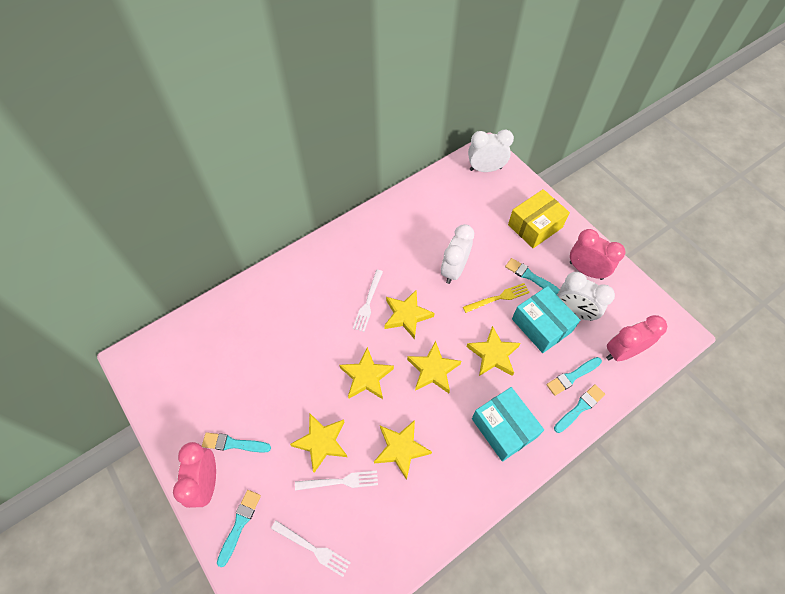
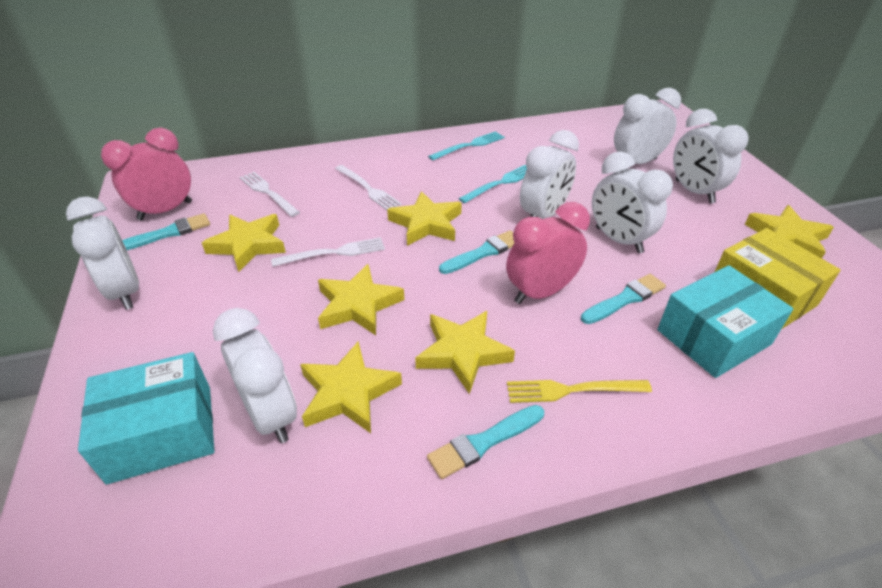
pink clock: [173,442,216,508] [570,229,625,280] [606,315,667,361] = 3 -> [101,128,192,220] [506,202,590,304] = 2
turquoise brush: [202,432,271,453] [217,490,261,567] [505,258,560,295] [546,357,602,396] [554,384,605,433] = 5 -> [122,213,210,250] [427,405,544,479] [439,230,514,274] [581,274,666,324] = 4
turquoise fork: none = 0 -> [428,131,505,160] [459,165,527,203] = 2
white clock: [441,224,474,284] [468,129,514,172] [557,272,615,321] = 3 -> [66,197,139,310] [213,308,297,443] [520,130,579,218] [592,151,673,253] [614,88,681,164] [673,109,748,204] = 6

